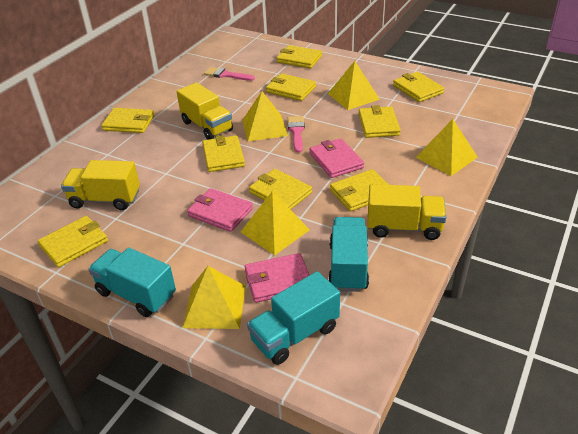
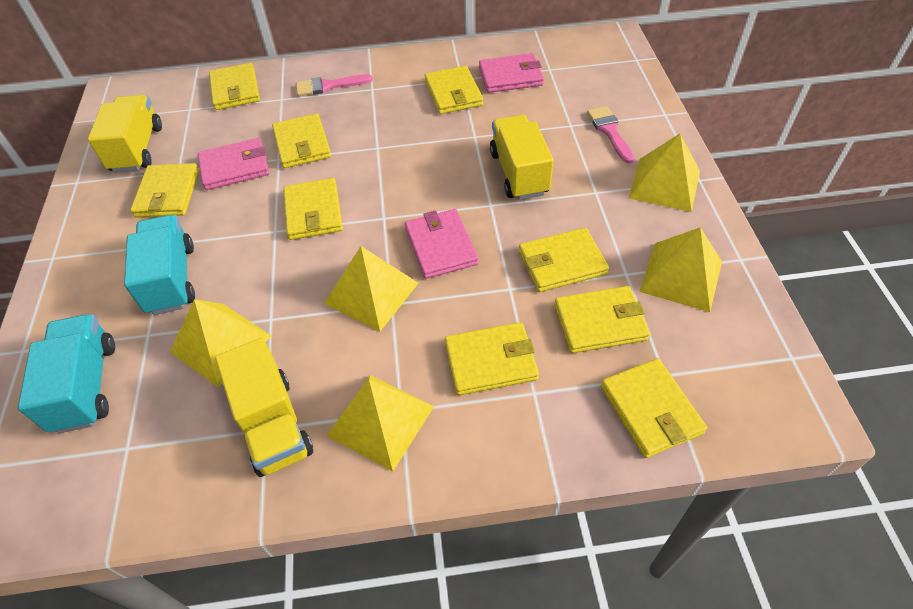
turquoise truck: [88,248,176,317] [247,271,340,365] [328,217,369,292] = 3 -> [18,314,115,433] [124,215,195,315] = 2

